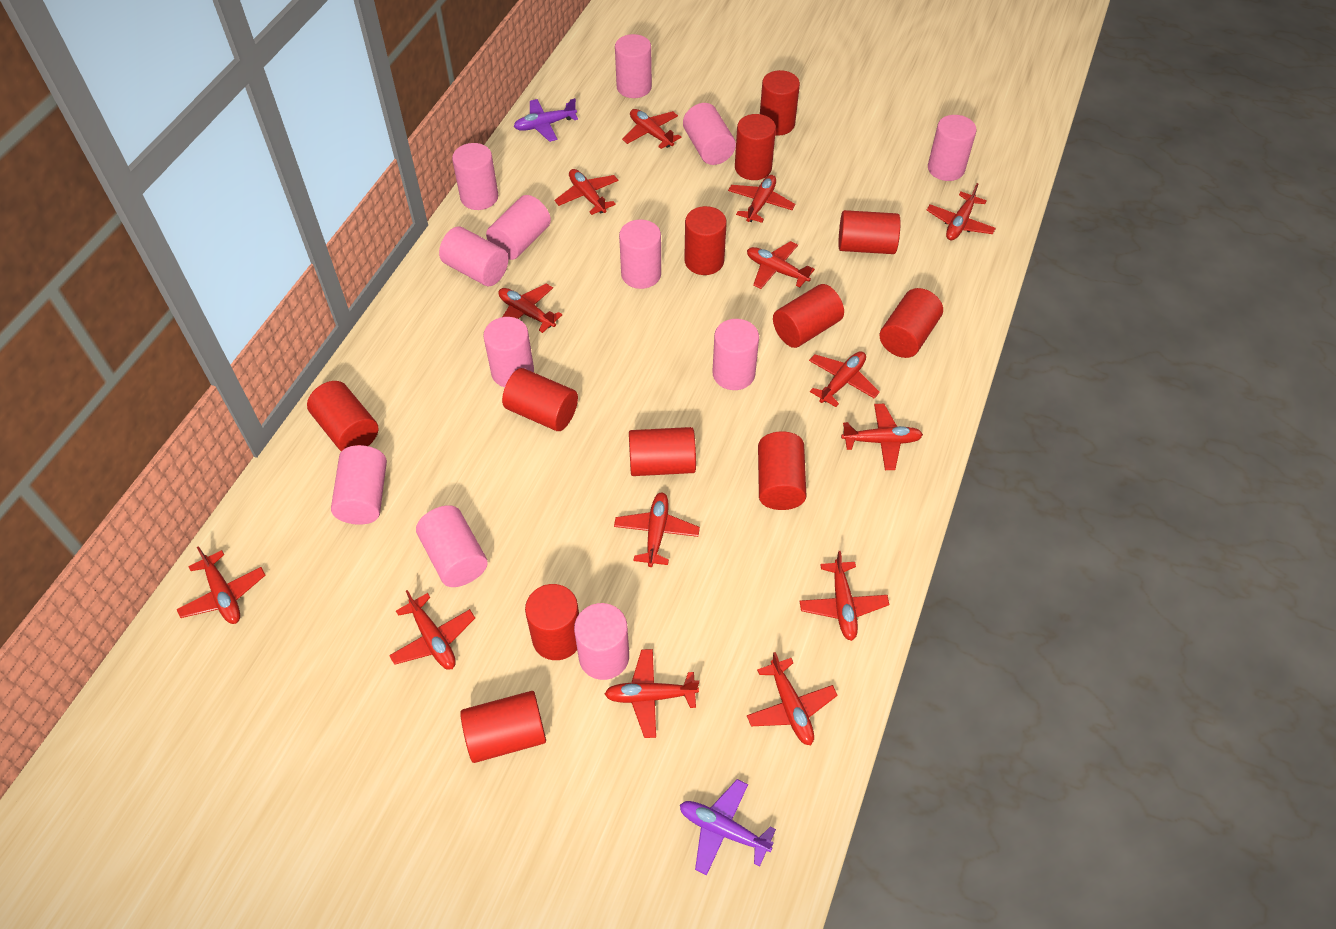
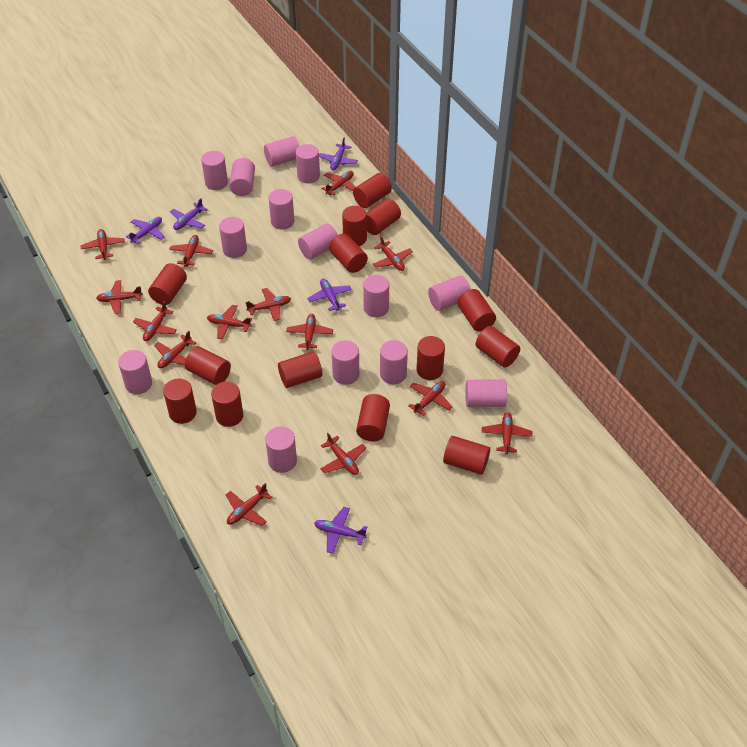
pink cylinder: [331,445,387,525] [416,505,488,587] [439,227,508,286] [452,143,499,210] [483,317,534,387] [486,195,551,260] [574,603,629,680] [615,34,652,98] [619,219,661,289] [683,103,736,165] [712,319,759,390] [928,115,977,181] = 12 -> [118,350,152,394] [201,151,228,190] [219,217,247,258] [230,158,255,196] [264,136,299,167] [265,427,297,473] [269,189,294,229] [296,144,320,183] [298,223,338,259] [332,340,359,385] [363,275,389,317] [380,340,408,384] [428,275,470,311] [466,380,507,407] = 14
purple plane: [514,98,578,142] [680,779,776,875] = 2 -> [126,217,165,244] [170,198,208,230] [307,279,352,311] [314,507,367,554] [319,137,358,170] = 5
red cylinder: [307,381,378,452] [460,691,546,763] [502,368,578,431] [525,584,579,660] [629,427,696,476] [684,206,727,275] [735,114,776,180] [758,431,806,510] [760,70,800,136] [773,284,844,348] [838,210,900,254] [880,288,943,358] = 12 -> [148,263,187,305] [163,379,197,424] [185,346,231,385] [211,382,243,427] [278,351,322,388] [329,234,368,273] [342,206,367,246] [353,173,392,208] [356,394,390,441] [367,198,401,235] [417,336,445,380] [443,436,490,475] [457,289,496,332] [476,326,520,368] = 14

